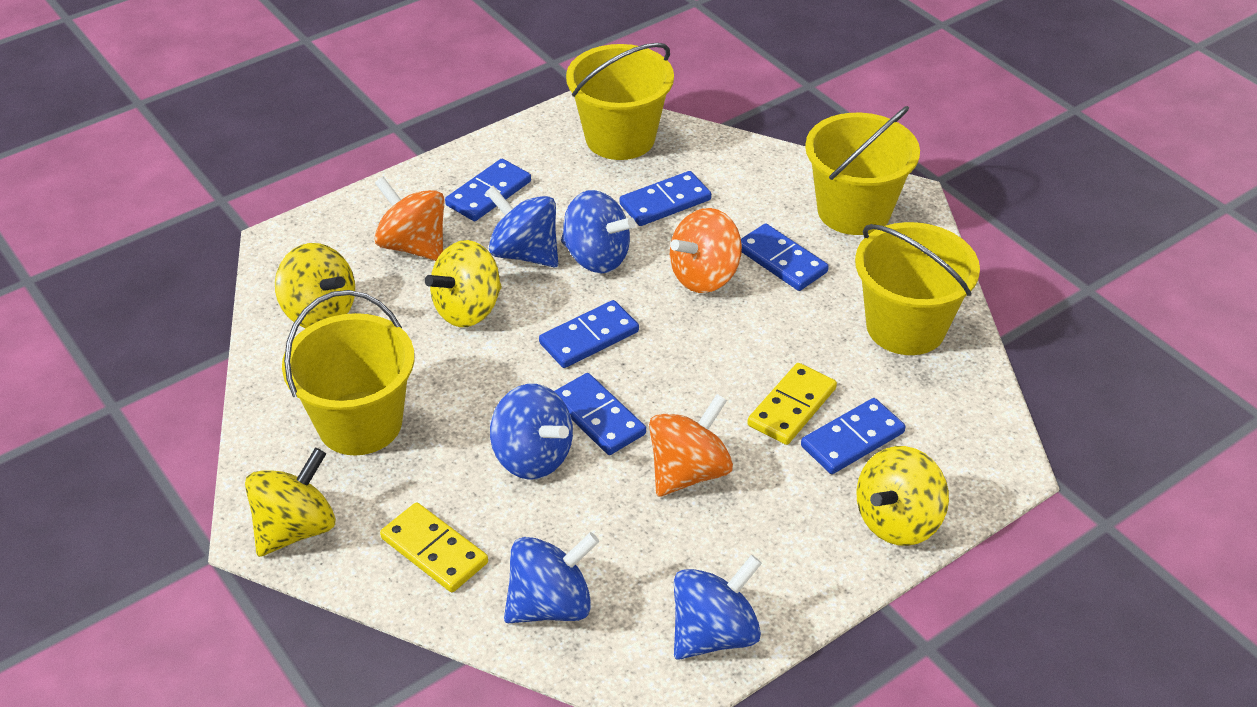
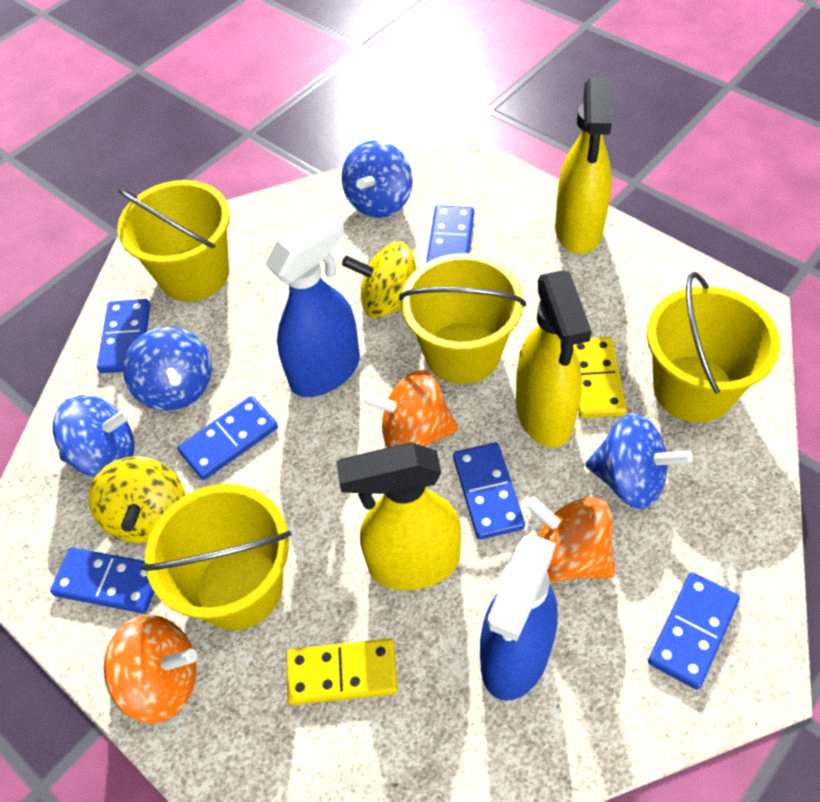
blue spinning top: [485,186,558,267] [490,384,573,480] [504,532,599,623] [561,190,636,273] [674,555,762,660] = 5 -> [53,395,135,477] [123,326,212,411] [342,140,413,218] [585,413,693,509] = 4
blue spray bottle: none = 0 -> [265,211,360,397] [480,534,558,701] = 2
yellow spinning top: [245,448,336,557] [275,243,355,328] [425,240,502,327] [857,446,949,546] = 4 -> [88,456,185,543] [342,241,417,318] = 2
yellow spray bottle: none = 0 -> [336,442,461,590] [516,271,592,448] [555,77,612,254] = 3

